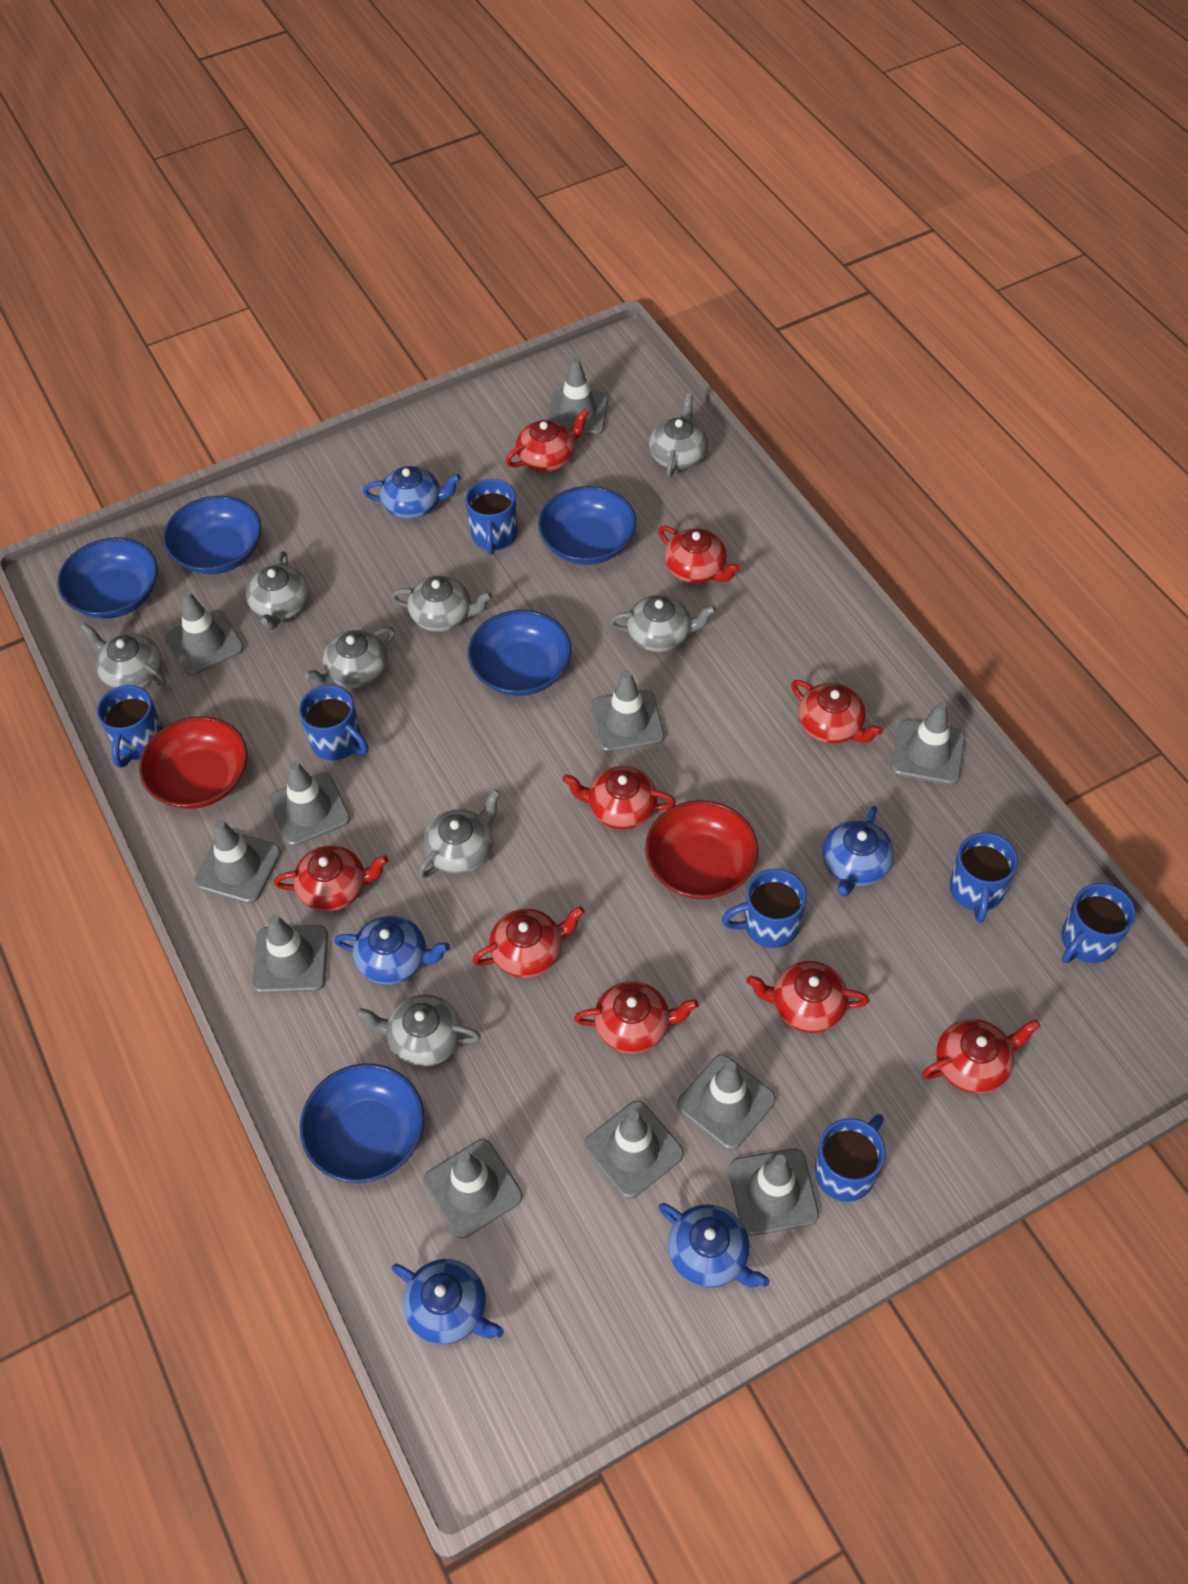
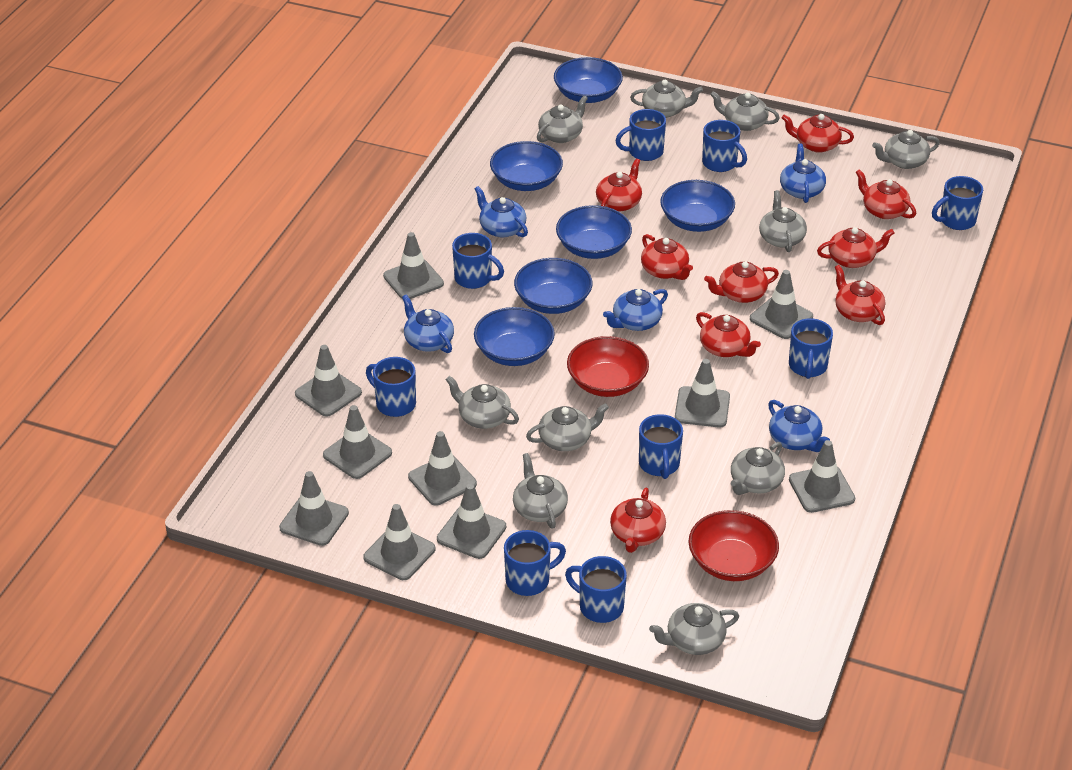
blue bowl: [57,537,158,619] [163,496,262,574] [300,1063,424,1183] [468,610,572,696] [538,486,636,565] = 5 -> [474,307,555,366] [490,141,563,191] [514,258,592,314] [554,57,623,103] [556,205,632,259] [660,180,735,232] = 6
blue mug: [97,685,163,768] [299,685,368,761] [465,479,518,555] [722,869,807,948] [815,1114,886,1202] [949,833,1018,923] [1061,883,1136,963] = 7 -> [366,357,416,417] [452,233,504,289] [504,530,566,596] [565,556,627,623] [616,109,666,161] [639,414,683,479] [702,120,747,172] [789,318,833,379] [932,176,983,230] = 9
grey teapot: [80,623,166,689] [246,551,309,630] [304,627,395,688] [356,995,481,1067] [391,576,492,632] [418,789,500,878] [609,595,716,652] [649,393,708,477] = 8 -> [445,376,519,429] [513,453,568,529] [526,403,609,451] [537,95,588,143] [630,80,703,118] [649,603,739,655] [710,91,780,131] [731,442,785,495] [759,190,807,252] [872,130,940,169] = 10
grey traffic cone: [165,591,244,675] [194,820,281,904] [252,915,328,994] [268,761,350,846] [423,1139,523,1238] [547,357,608,435] [584,1101,684,1199] [591,671,664,753] [677,1055,776,1150] [729,1149,819,1236] [892,702,965,785] = 11 -> [279,471,349,546] [295,345,362,416] [323,405,392,479] [363,504,435,580] [383,232,444,299] [408,431,477,506] [437,484,506,559] [675,359,730,427] [750,270,813,339] [789,440,855,513] = 10

